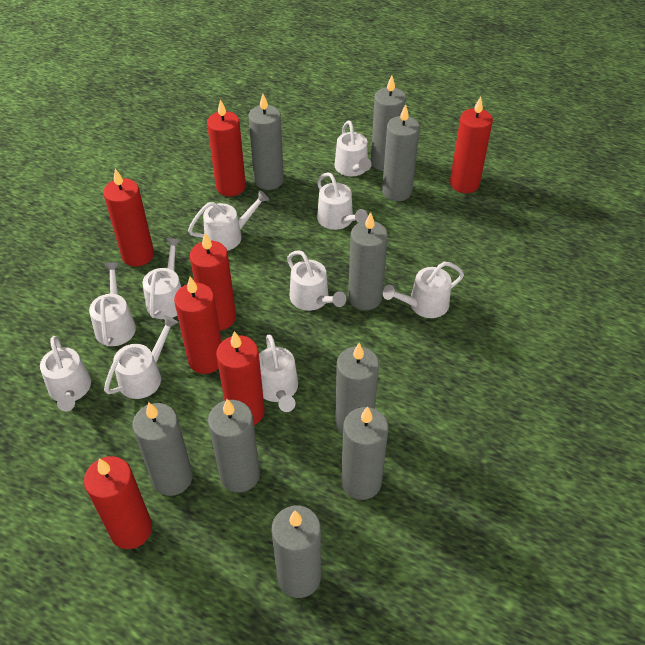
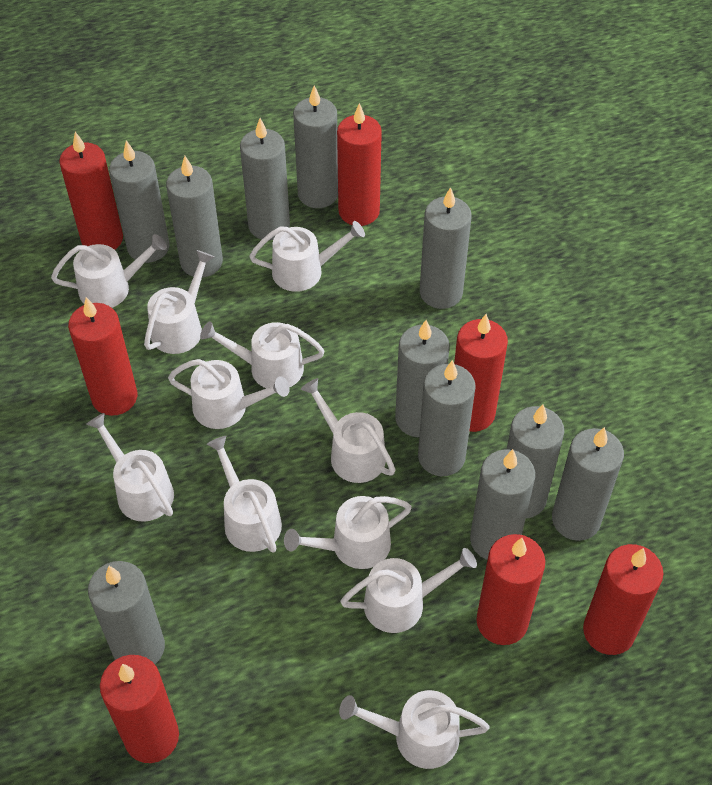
grey candle: [132,402,193,496] [208,399,260,492] [249,94,284,190] [272,506,321,598] [335,343,379,435] [341,406,388,500] [348,212,388,310] [371,76,406,171] [382,104,420,201] = 9 -> [88,561,165,664] [109,140,169,263] [166,156,223,277] [240,118,290,240] [293,85,338,208] [395,320,450,437] [418,360,476,476] [420,187,472,309] [470,449,535,560] [507,405,564,519] [552,427,624,541] = 11
white watering can: [40,336,91,411] [89,263,136,346] [104,315,178,399] [143,238,181,319] [188,190,269,251] [259,334,298,412] [287,250,346,311] [317,172,368,230] [334,121,372,176] [383,262,464,318] = 10 -> [51,234,167,308] [86,413,174,522] [144,250,214,354] [168,359,290,429] [200,321,325,388] [207,436,282,553] [249,221,365,292] [284,496,412,569] [301,378,396,483] [339,690,490,769] [340,548,477,633] = 11

